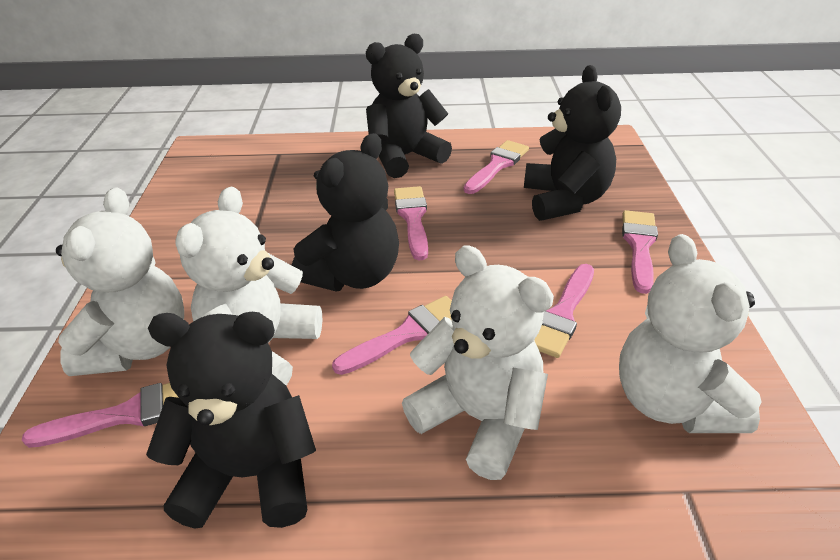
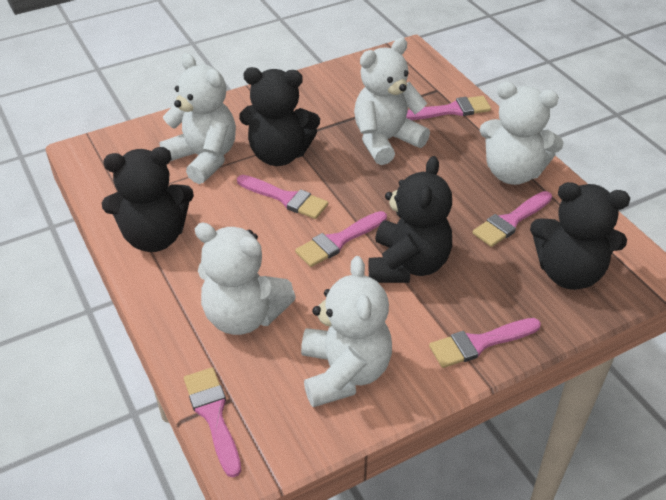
white teddy bear: [56,188,184,376] [175,187,322,386] [402,246,554,480] [619,234,762,433] = 4 -> [159,53,236,184] [195,223,296,335] [301,256,392,407] [354,38,430,165] [479,82,564,185] = 5

